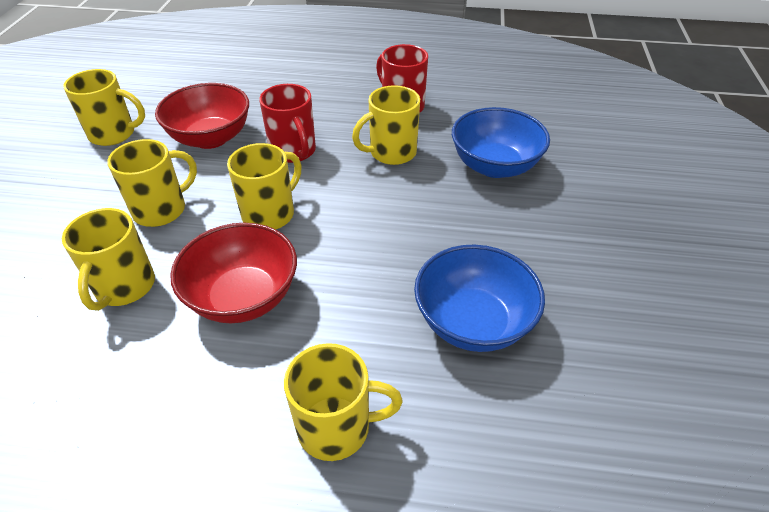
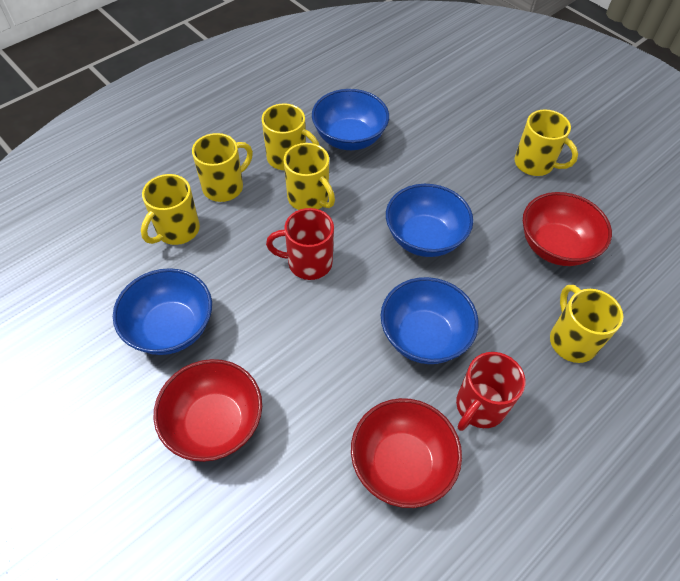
blue bowl: [414,245,545,352] [452,107,550,178] = 2 -> [113,268,212,355] [312,89,389,150] [381,277,479,364] [386,184,473,257] = 4
red bowl: [155,83,249,149] [170,223,297,323] = 2 -> [154,359,262,462] [351,398,462,508] [523,192,612,266] = 3

